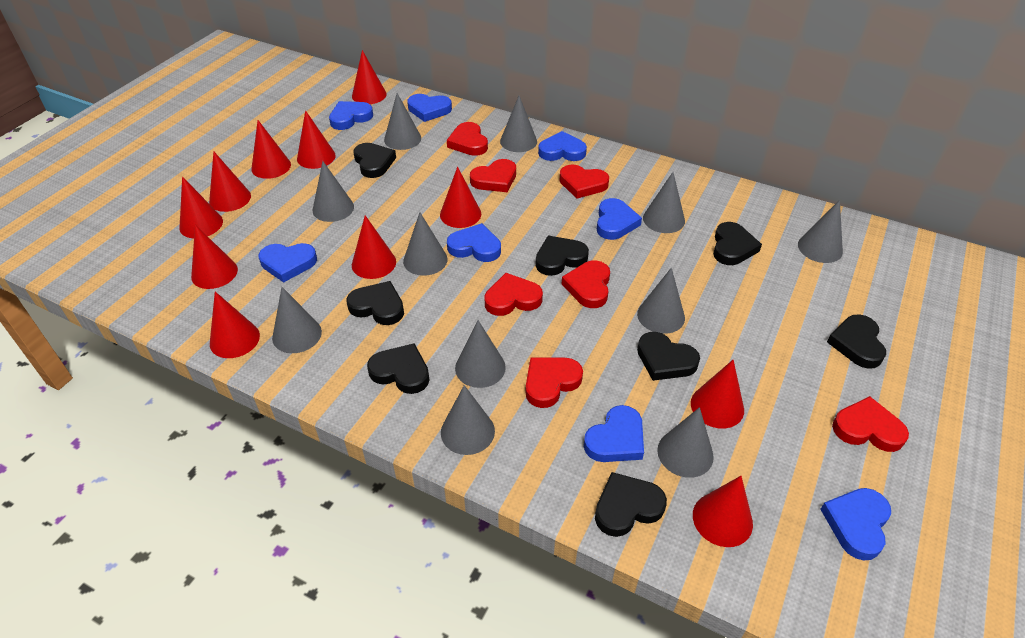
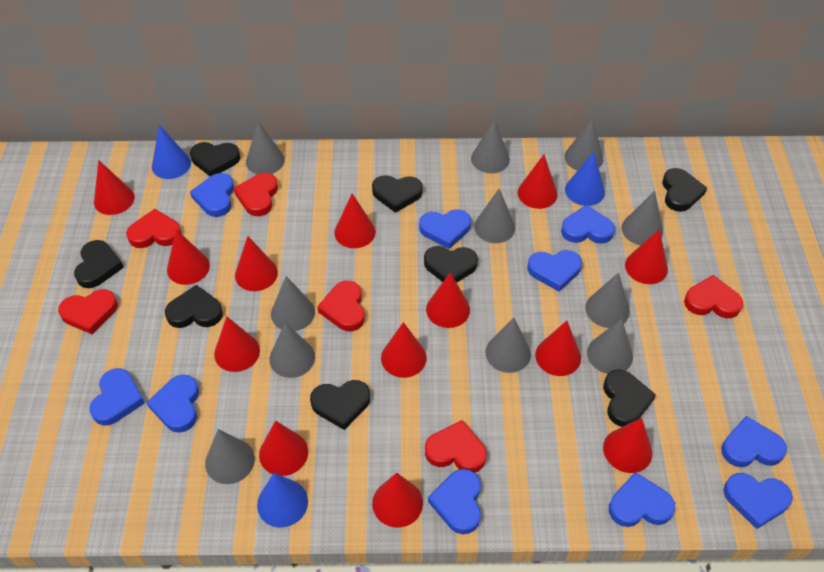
blue cone: none = 0 -> [152,125,191,179] [257,473,308,528] [565,152,605,206] = 3
blue heart: [259,243,317,283] [329,101,373,130] [407,94,452,122] [447,223,501,262] [538,131,587,161] [584,405,644,462] [597,198,642,240] [820,488,891,560] = 8 -> [89,368,145,426] [146,374,199,433] [190,173,234,217] [419,209,471,249] [428,469,481,534] [527,250,582,292] [561,205,615,244] [609,472,675,527] [721,416,787,467] [724,473,793,529] = 10
red cone: [179,176,223,238] [191,225,238,289] [209,151,251,212] [210,292,260,358] [251,120,291,179] [297,110,336,169] [352,50,387,104] [352,215,396,279] [440,166,481,228] [691,360,744,429] [693,476,753,547] = 11 -> [94,160,135,215] [167,230,210,285] [214,316,260,372] [235,236,278,291] [259,421,308,476] [334,194,376,248] [372,473,423,528] [381,322,427,378] [426,273,470,328] [518,154,558,209] [535,321,581,376] [603,418,653,473] [625,229,668,284] = 13
red heart: [447,122,488,156] [470,159,516,192] [484,273,543,316] [526,357,583,408] [559,164,609,199] [562,260,610,308] [832,396,909,452] = 7 -> [58,289,118,334] [126,209,181,248] [234,173,278,216] [317,281,365,331] [425,420,487,473] [684,275,743,318] = 6

